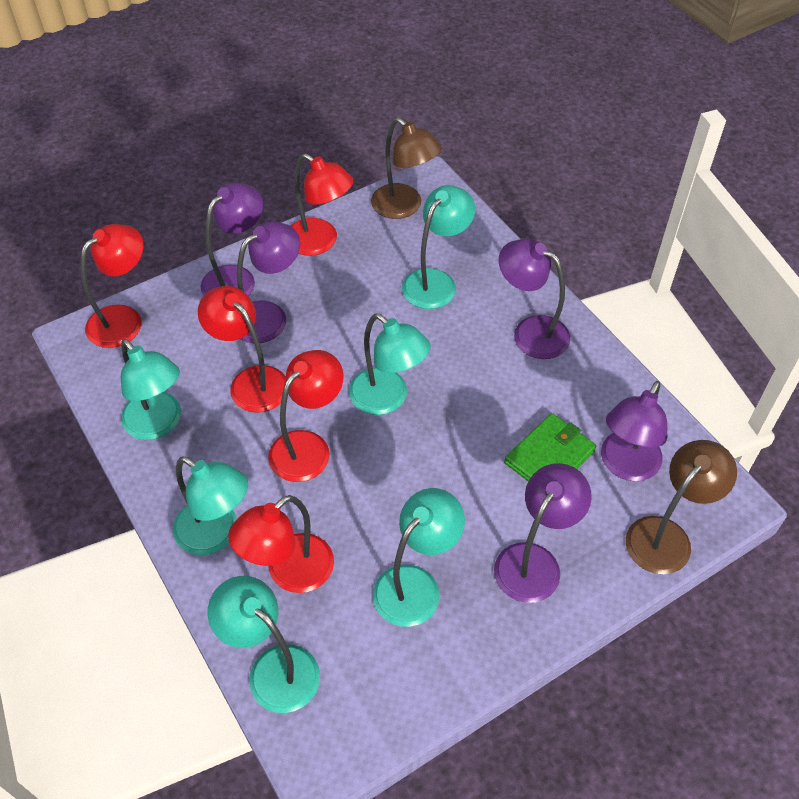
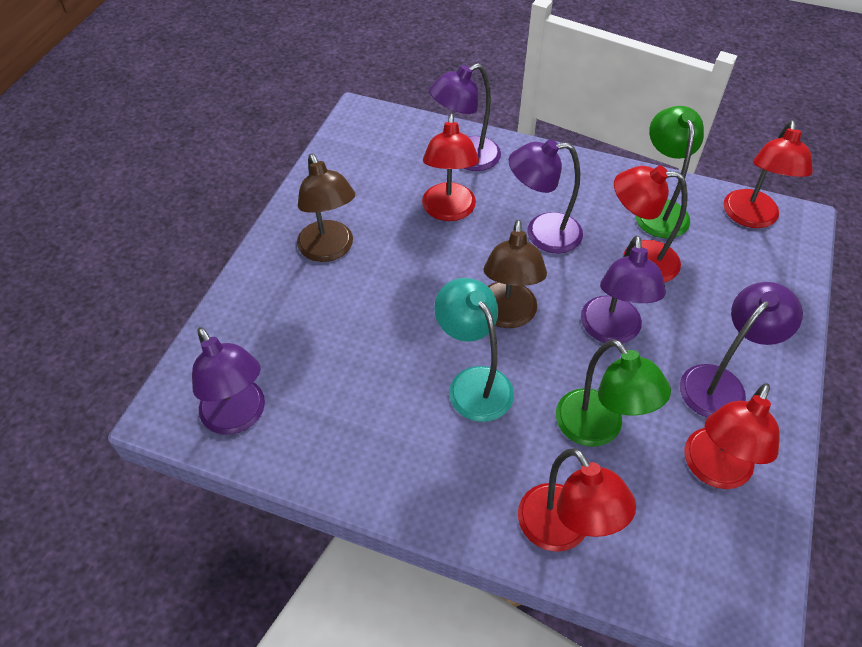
green lamp: none = 0 -> [556,339,671,447] [635,106,704,238] = 2
green wallet: [504,413,596,481] = 1 -> none = 0
turquoise lamp: [121,339,181,440] [173,456,248,555] [208,576,320,713] [349,314,431,415] [373,488,465,627] [402,185,475,309] = 6 -> [434,278,514,422] = 1

